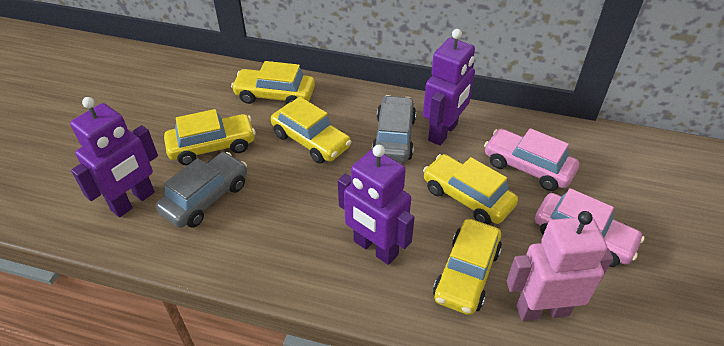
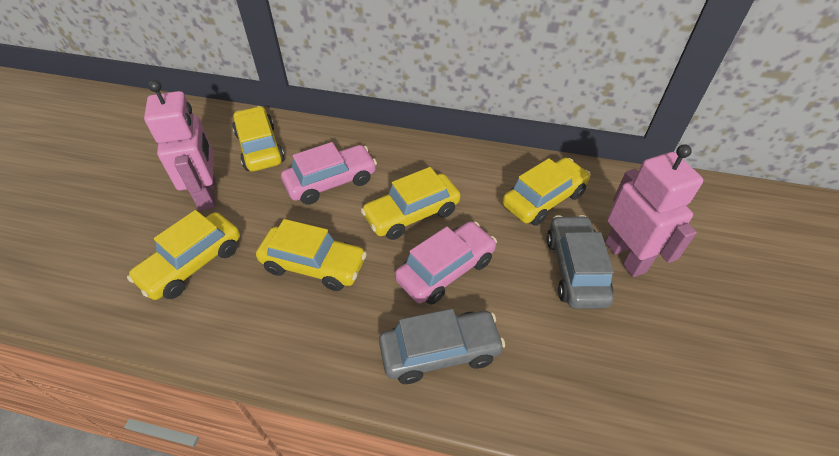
pink robot: [507,211,613,321] = 1 -> [144,80,216,211] [605,144,703,277] = 2
purple robot: [70,97,158,217] [338,145,415,265] [423,29,475,146] = 3 -> none = 0

